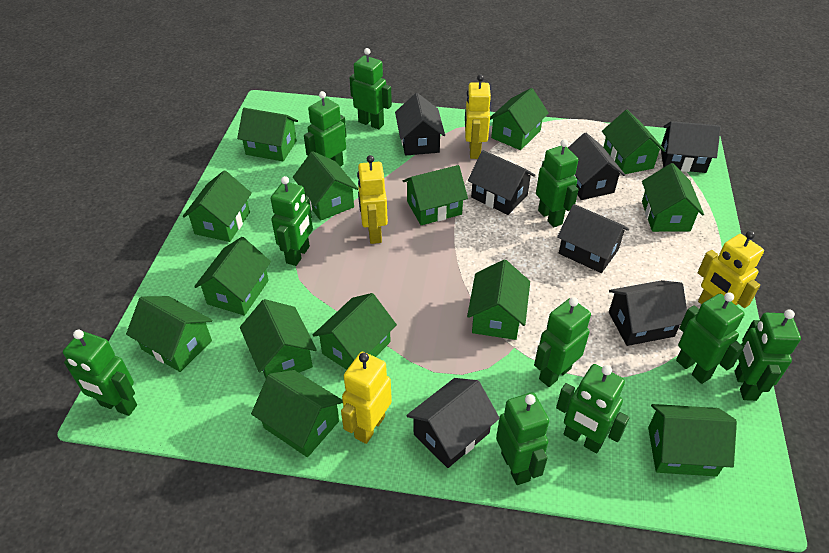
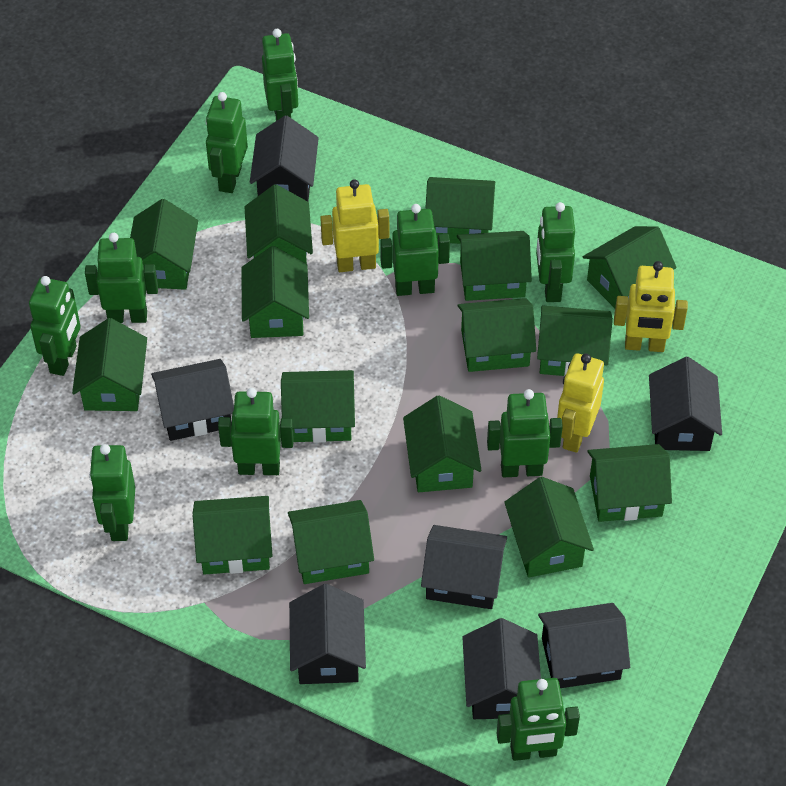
green house: [126,296,212,372] [183,170,252,242] [194,237,271,316] [237,108,298,161] [240,299,317,378] [251,370,343,457] [293,151,358,221] [313,293,397,370] [403,165,468,225] [467,260,530,340] [490,88,549,150] [602,110,665,175] [642,163,704,232] [648,404,737,477] = 14 -> [72,318,147,411] [130,199,198,290] [192,496,272,575] [241,246,309,338] [245,184,313,264] [281,370,355,443] [288,500,374,584] [403,395,481,492] [425,177,495,244] [457,231,532,301] [457,298,536,372] [504,477,594,578] [537,306,613,376] [582,226,677,308] [587,444,672,522] = 15
yellow robot: [341,352,392,444] [357,155,388,244] [465,74,491,159] [698,231,764,308] = 4 -> [320,179,389,272] [557,353,604,453] [614,261,688,352] = 3

